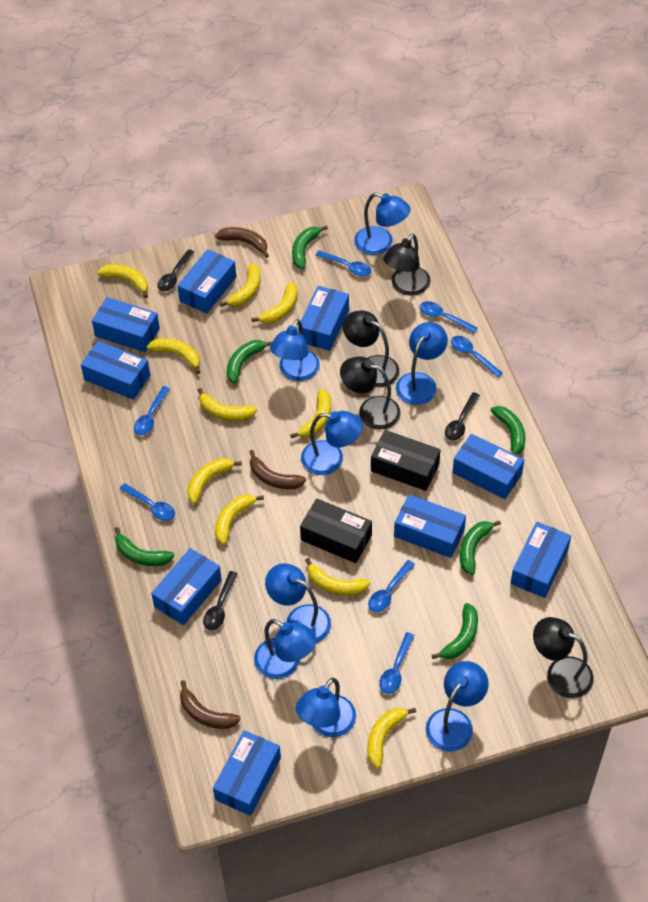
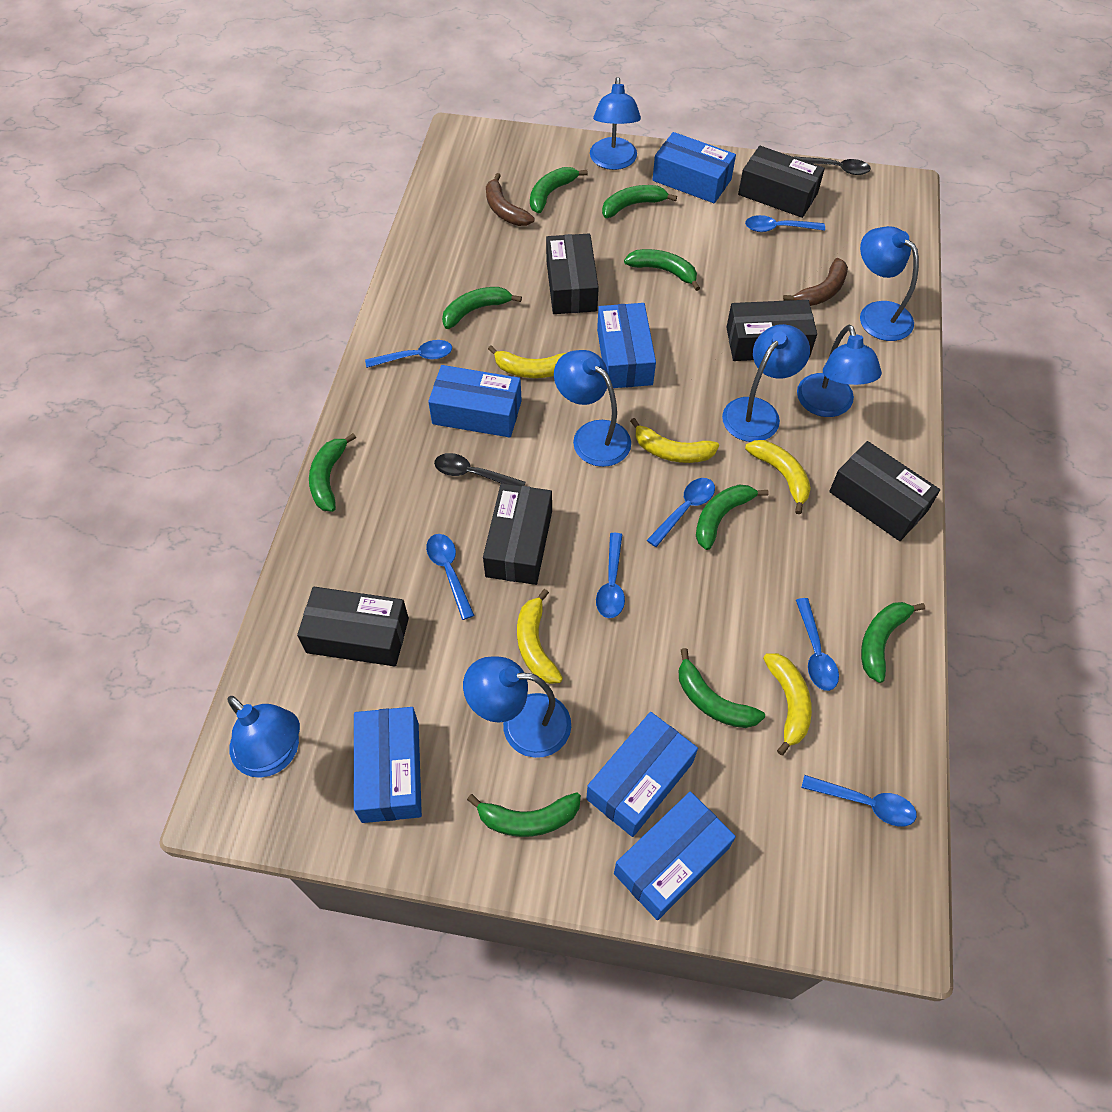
black box: [300,498,372,563] [371,430,440,491] = 2 -> [297,587,409,666] [483,483,552,585] [546,234,599,314] [726,300,817,361] [738,146,825,218] [829,441,940,541] = 6
black lamp: [340,357,401,429] [343,311,399,387] [383,234,431,296] [533,617,594,698] = 4 -> none = 0
black spoon: [158,249,194,291] [203,571,238,630] [445,392,480,441] = 3 -> [434,453,526,486] [794,156,871,175] = 2
blue box: [81,341,150,400] [92,297,160,352] [151,548,222,625] [177,249,236,314] [213,730,281,816] [298,286,349,351] [394,494,466,558] [452,434,524,499] [511,522,571,598] = 9 -> [354,707,422,823] [428,365,522,438] [586,712,698,837] [597,303,656,389] [614,791,736,920] [652,132,736,203] = 6
blue lamp: [254,619,317,679] [265,563,331,643] [270,319,320,381] [296,678,356,737] [301,411,363,475] [354,193,411,255] [396,322,448,405] [426,661,489,752] = 8 -> [227,696,300,778] [463,657,571,758] [554,350,631,467] [590,77,641,170] [722,324,810,442] [797,325,882,417] [860,226,919,341] = 7
brown banana: [180,680,241,729] [215,227,269,258] [249,450,306,489] = 3 -> [486,173,535,226] [783,258,848,306] = 2
green banana: [115,527,175,566] [227,340,273,383] [292,225,328,269] [432,603,478,659] [460,520,501,575] [490,406,525,455] = 6 -> [309,433,356,512] [442,287,522,329] [467,792,581,837] [530,167,588,213] [602,185,677,218] [624,249,700,291] [679,648,765,728] [696,485,769,550] [861,602,925,683] = 9
yellow banana: [97,264,148,298] [147,338,200,374] [187,458,242,504] [198,388,257,421] [215,494,264,545] [220,264,261,307] [251,282,298,324] [290,389,331,438] [305,558,370,595] [367,708,416,768] = 10 -> [488,345,566,378] [517,589,563,684] [630,418,719,463] [745,440,811,514] [763,653,812,755] = 5

